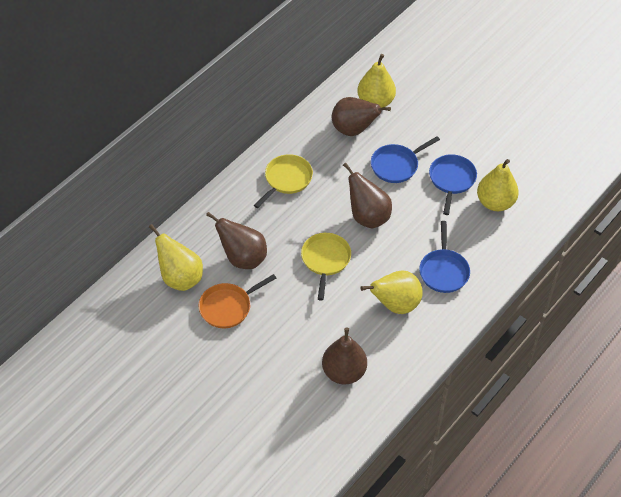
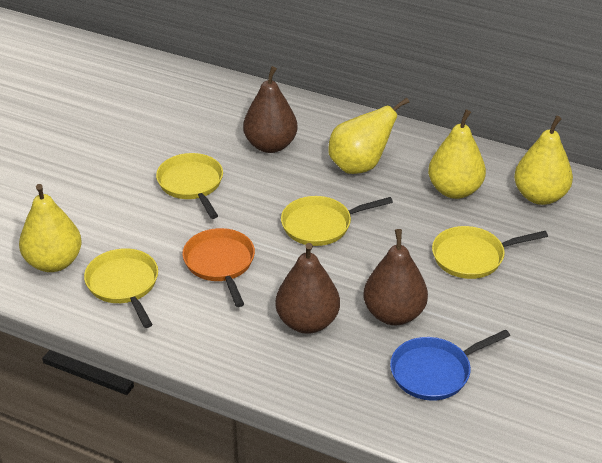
blue pan: [371,136,440,183] [419,221,470,293] [429,154,477,215] = 3 -> [390,330,510,401] = 1
brown pear: [206,212,267,269] [322,327,367,384] [332,97,391,136] [343,163,392,228] = 4 -> [243,66,298,153] [275,243,340,334] [363,229,428,325] = 3
yellow pan: [254,154,313,208] [301,233,351,301] = 2 -> [84,248,158,328] [156,153,223,219] [281,196,393,246] [432,226,548,279] = 4

